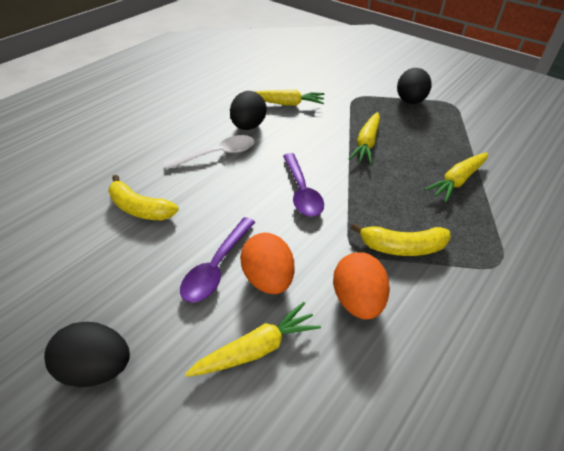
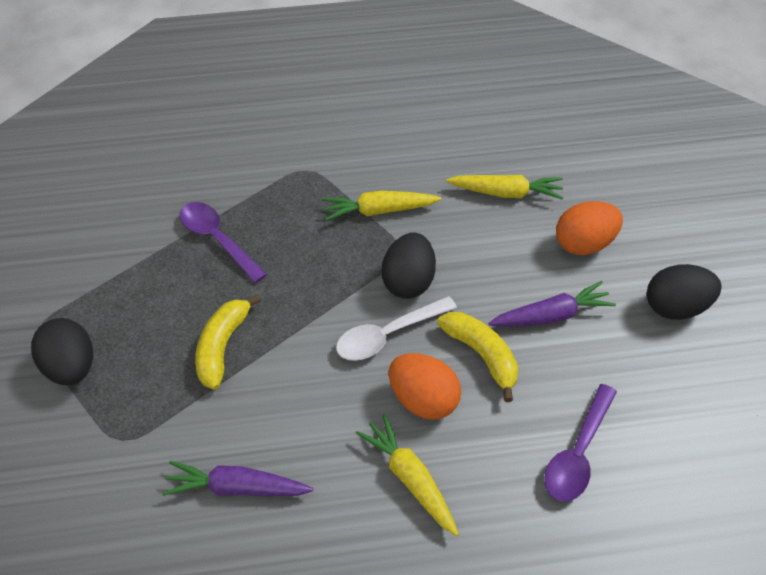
purple carrot: none = 0 -> [162,461,313,496] [488,281,616,327] = 2
yellow carrot: [185,302,321,377] [254,90,324,106] [349,112,380,164] [424,152,488,202] = 4 -> [322,191,441,221] [356,414,459,536] [446,175,564,200] = 3

